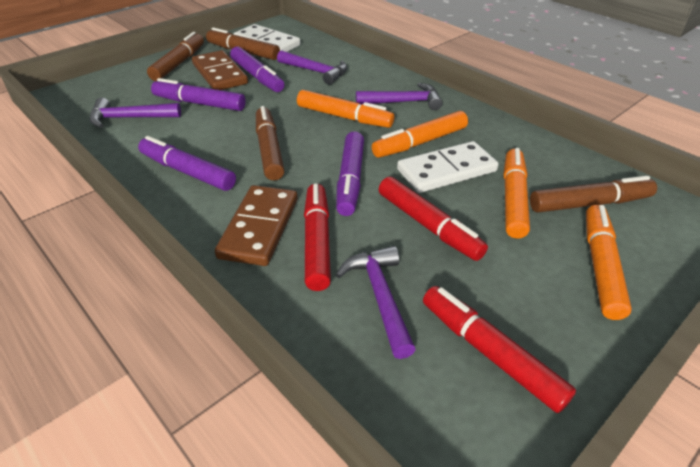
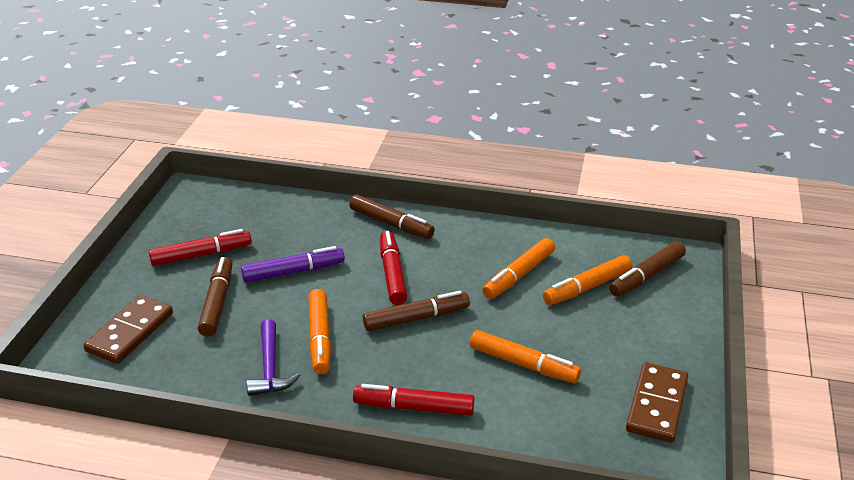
purple hammer: [89,98,181,128] [277,50,347,85] [336,246,416,359] [356,83,442,110] = 4 -> [247,319,301,396] = 1
purple marker: [138,136,236,191] [151,78,246,111] [230,46,285,92] [336,131,364,216] = 4 -> [241,246,345,283] = 1
white domino: [234,24,301,52] [397,141,499,193] = 2 -> none = 0

